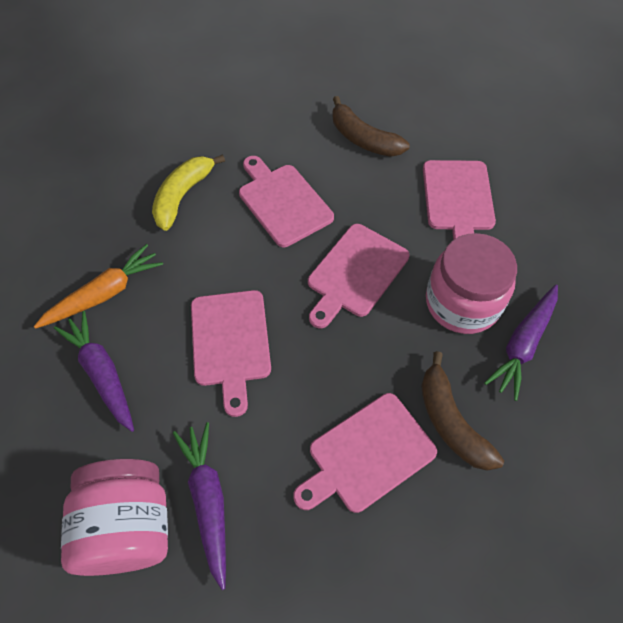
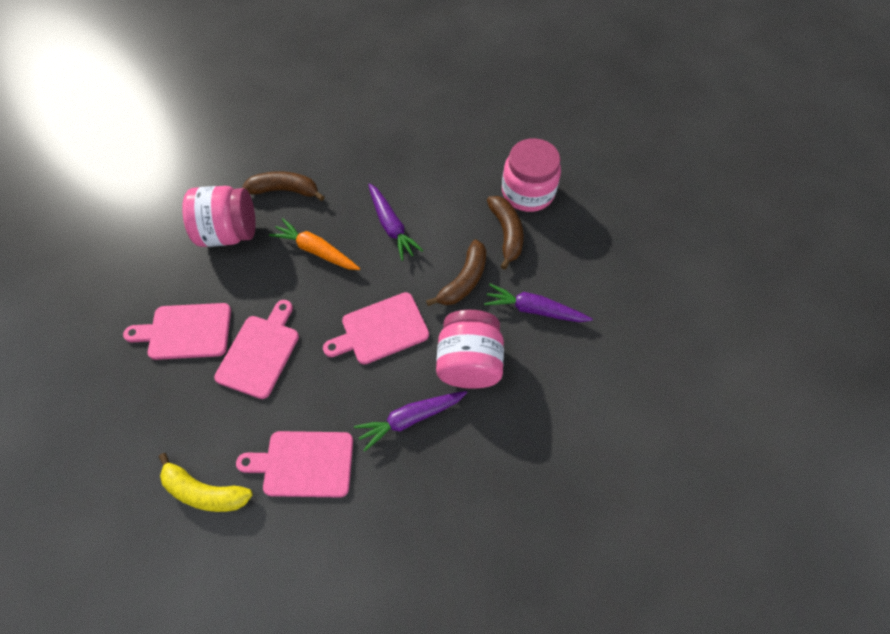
brown banana: [332,96,410,157] [421,351,504,471] = 2 -> [242,171,324,201] [426,239,486,306] [487,196,524,270] = 3
pink cutting board: [191,290,271,417] [239,156,334,247] [293,393,437,513] [308,224,409,328] [423,160,496,240] = 5 -> [123,303,231,360] [214,300,299,399] [236,431,353,498] [323,292,429,365] = 4
pink jar: [61,459,168,576] [426,233,517,334] = 2 -> [182,186,256,247] [436,310,504,389] [502,138,561,212] = 3

